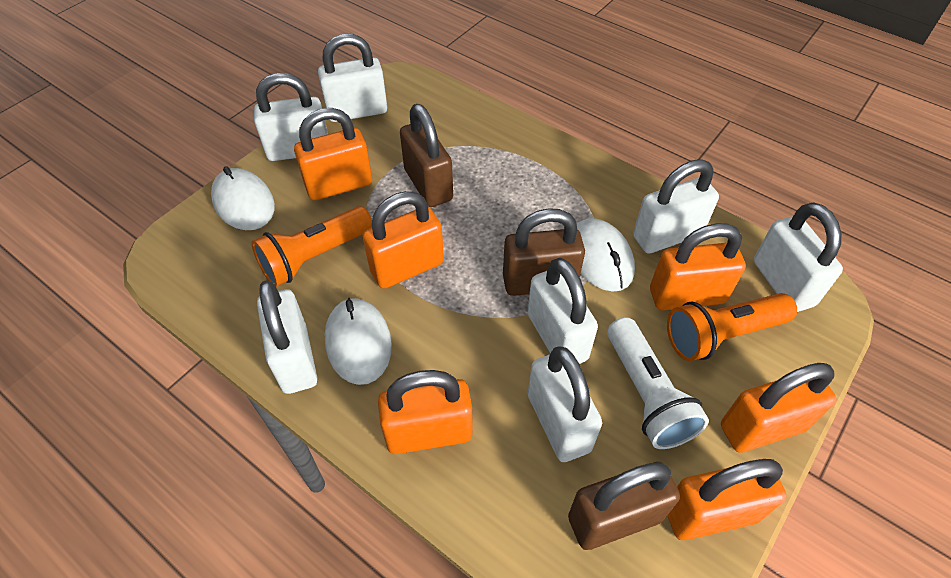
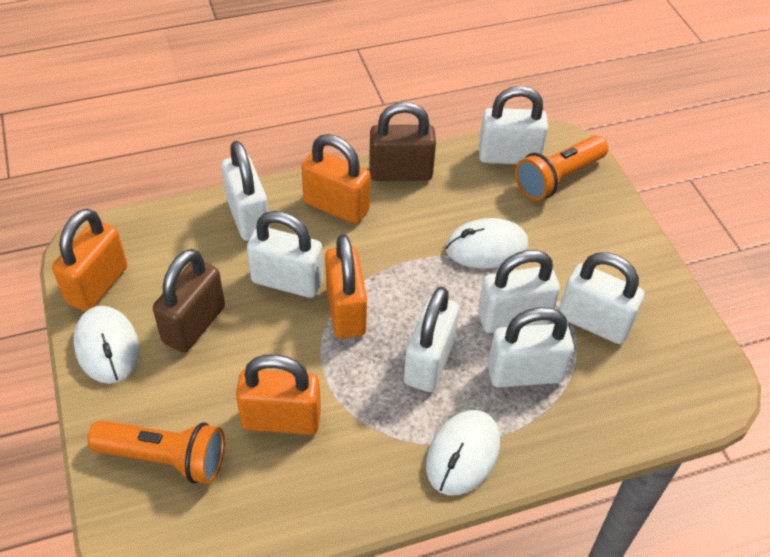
brown padlock: [400,104,453,207] [503,208,585,296] [568,462,680,550] = 3 -> [153,249,225,353] [369,102,436,181] = 2
orange padlock: [294,108,372,201] [363,191,444,289] [378,370,473,454] [650,223,746,311] [667,459,786,540] [721,363,836,453] = 6 -> [52,209,127,311] [236,354,321,435] [301,134,371,224] [325,234,367,339] = 4
white flashlight: [607,317,709,449] = 1 -> none = 0

